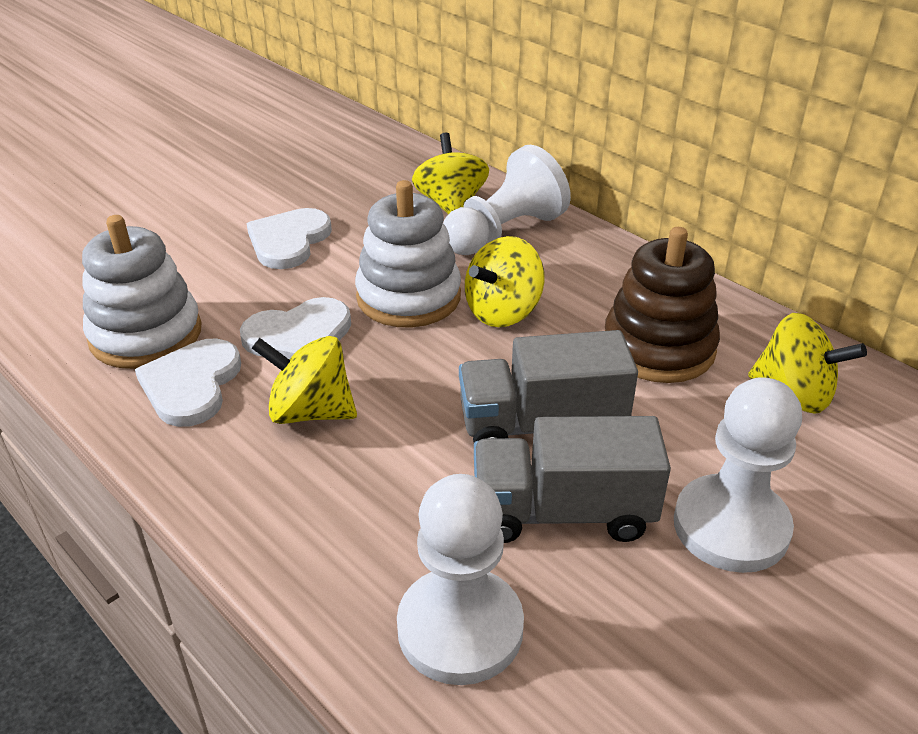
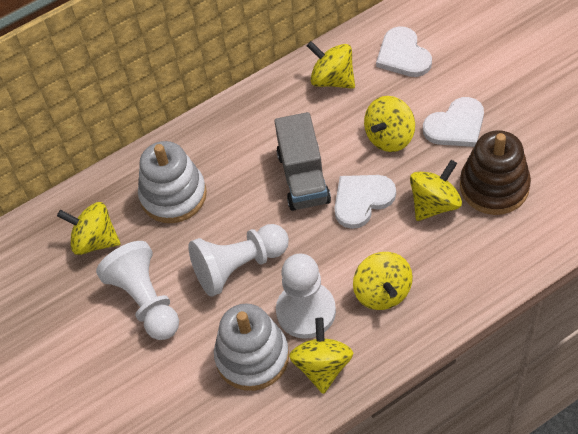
grey truck: [459,330,638,443] [474,416,671,543] = 2 -> [275,112,331,211] = 1
yellow spinning top: [252,336,357,424] [412,133,489,214] [465,236,544,327] [748,313,867,414] = 4 -> [57,202,121,255] [289,318,353,394] [307,41,355,89] [353,252,413,310] [364,96,415,152] [410,160,462,221] = 6

